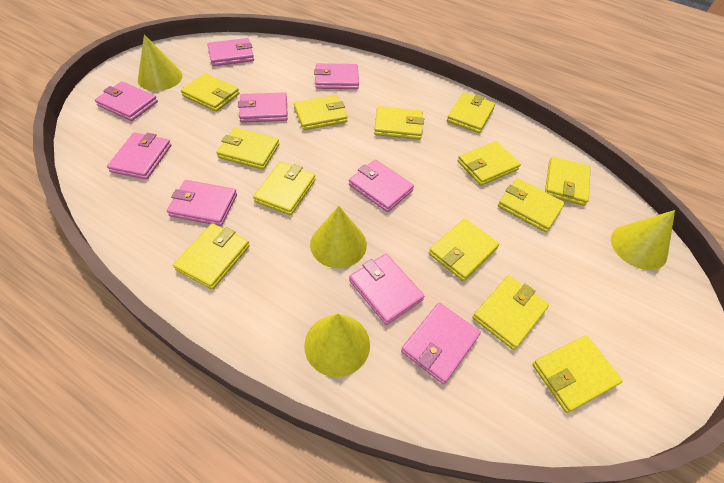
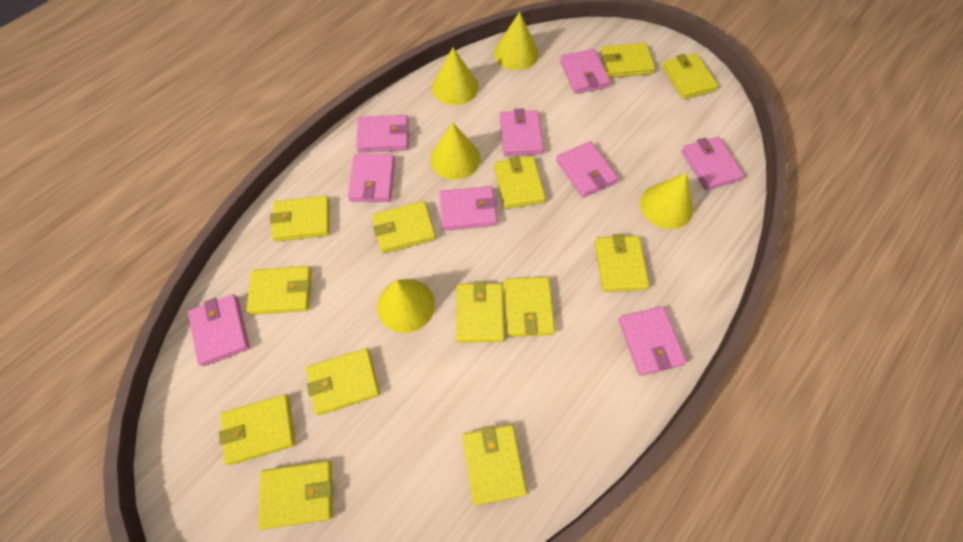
yellow cone: [138,34,183,91] [304,313,370,377] [310,206,367,268] [611,210,675,270] = 4 -> [377,279,435,333] [430,122,481,180] [432,47,479,105] [494,12,539,70] [640,173,693,229] = 5

